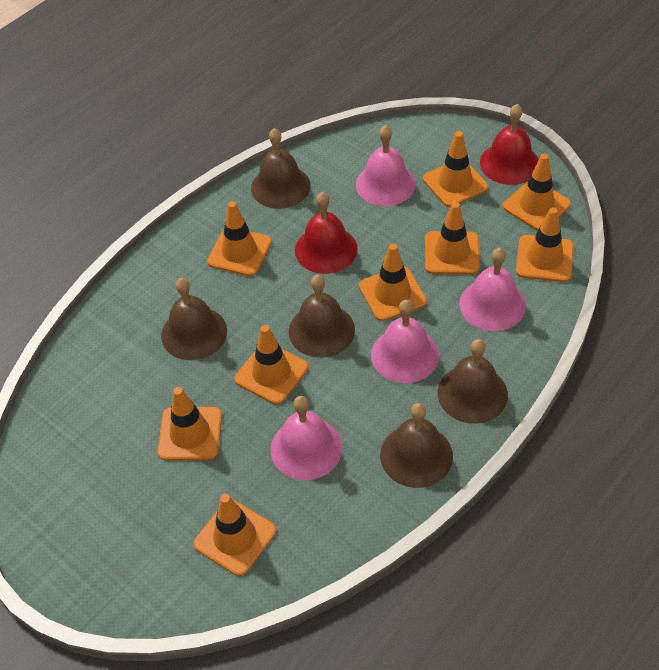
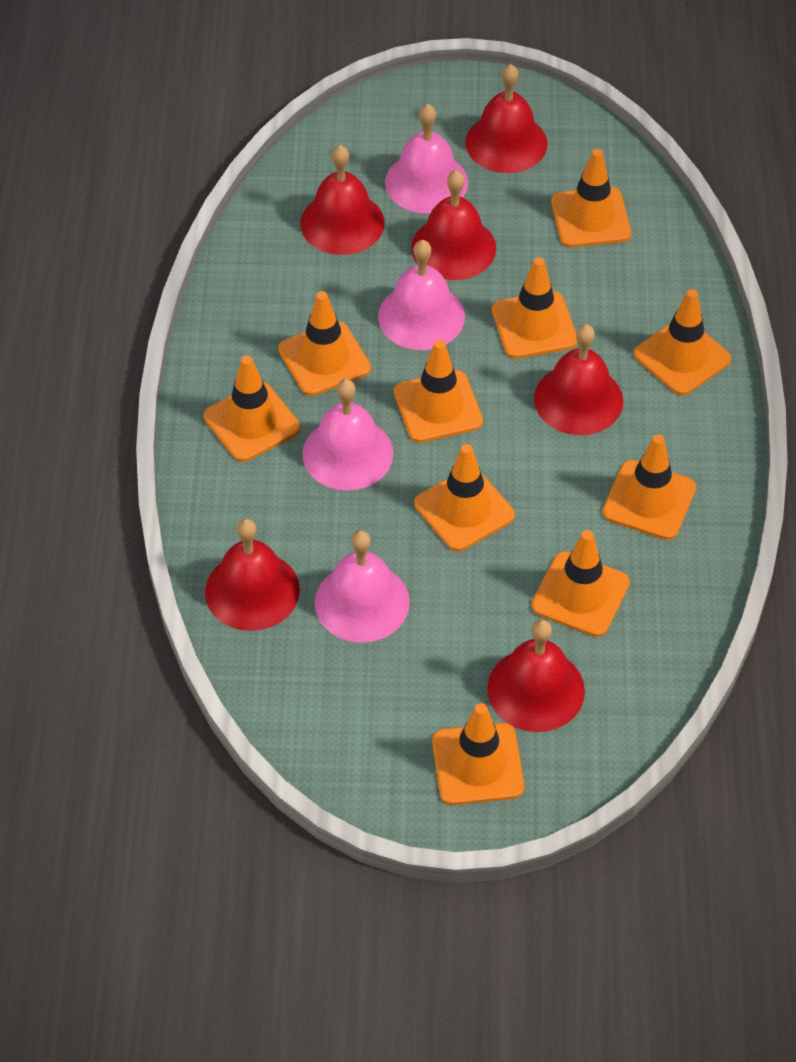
brown bell: [161,278,227,360] [251,128,311,209] [289,275,355,358] [380,403,453,488] [438,339,508,424] = 5 -> none = 0
orange traffic cone: [157,387,222,460] [194,494,276,576] [207,201,272,276] [234,325,309,405] [359,244,427,321] [423,131,488,207] [425,202,480,274] [503,154,571,231] [516,207,574,282] = 9 -> [204,355,300,462] [278,291,371,396] [394,340,483,443] [414,444,515,551] [432,703,524,805] [492,257,577,359] [531,530,630,637] [551,149,631,247] [602,434,696,540] [634,289,731,395] = 10
red bell: [295,192,358,274] [480,104,539,185] = 2 -> [205,519,300,631] [300,145,384,255] [411,170,496,280] [465,64,547,173] [487,619,585,732] [534,324,623,435] = 6

